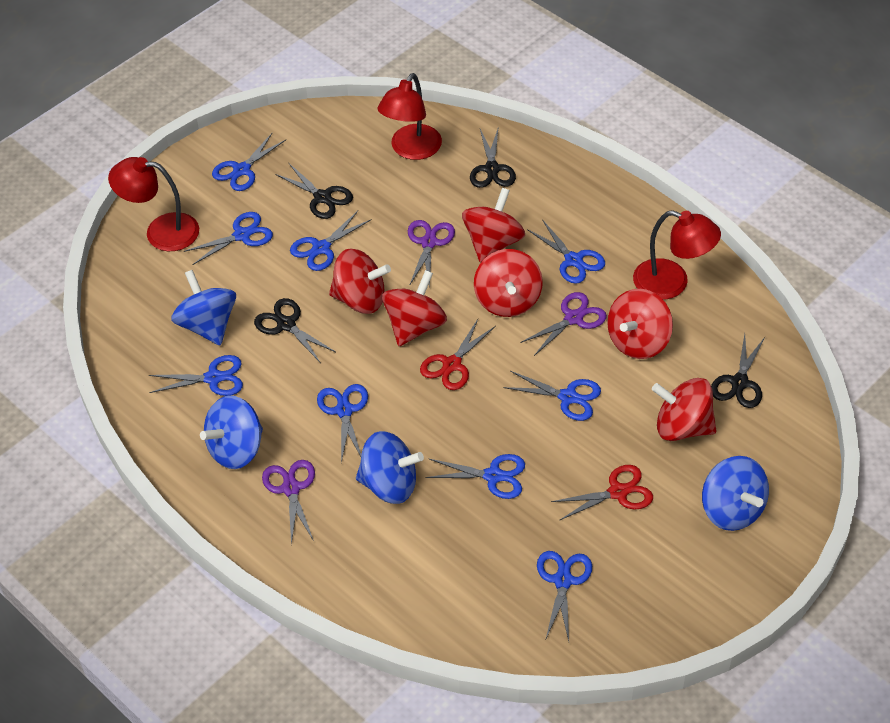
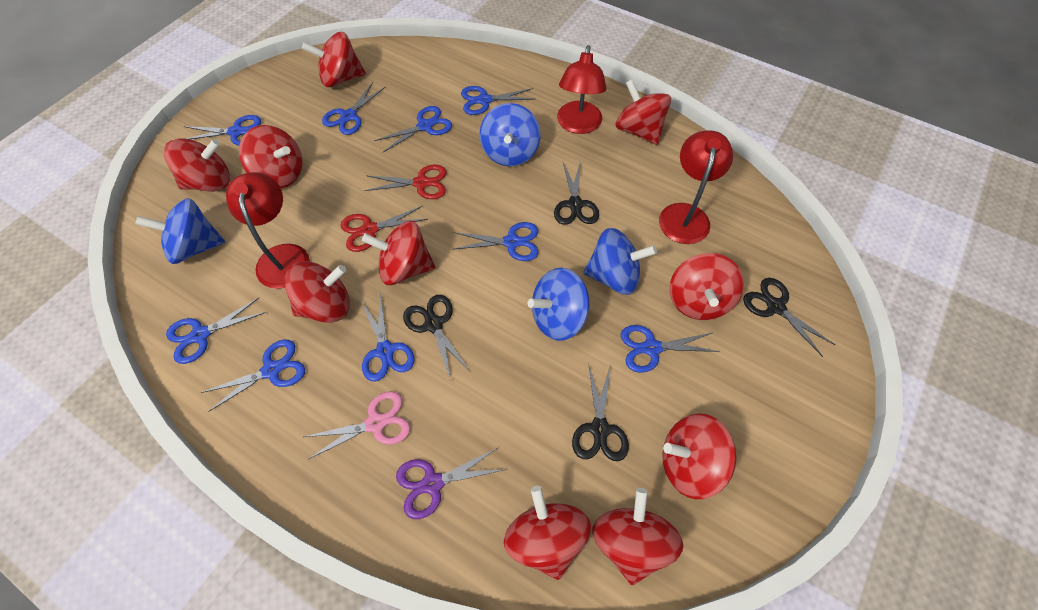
pink scissors: none = 0 -> [304,391,410,459] = 1
purple scissors: [262,460,315,545] [408,220,455,288] [520,292,607,356] = 3 -> [396,447,506,519] = 1
red spinning top: [329,249,391,314] [382,270,447,346] [462,188,525,263] [474,249,543,317] [607,289,673,359] [652,378,716,441] = 6 -> [164,138,230,192] [239,125,303,188] [284,261,350,323] [302,32,366,87] [362,221,435,285] [504,486,591,580] [592,488,684,585] [616,79,671,145] [663,413,736,499] [669,253,744,320] = 10

